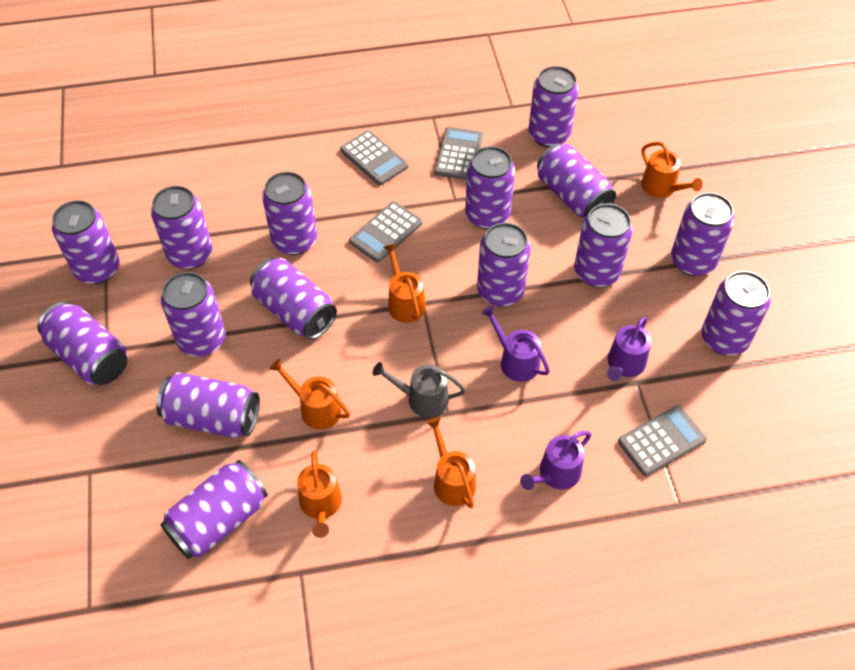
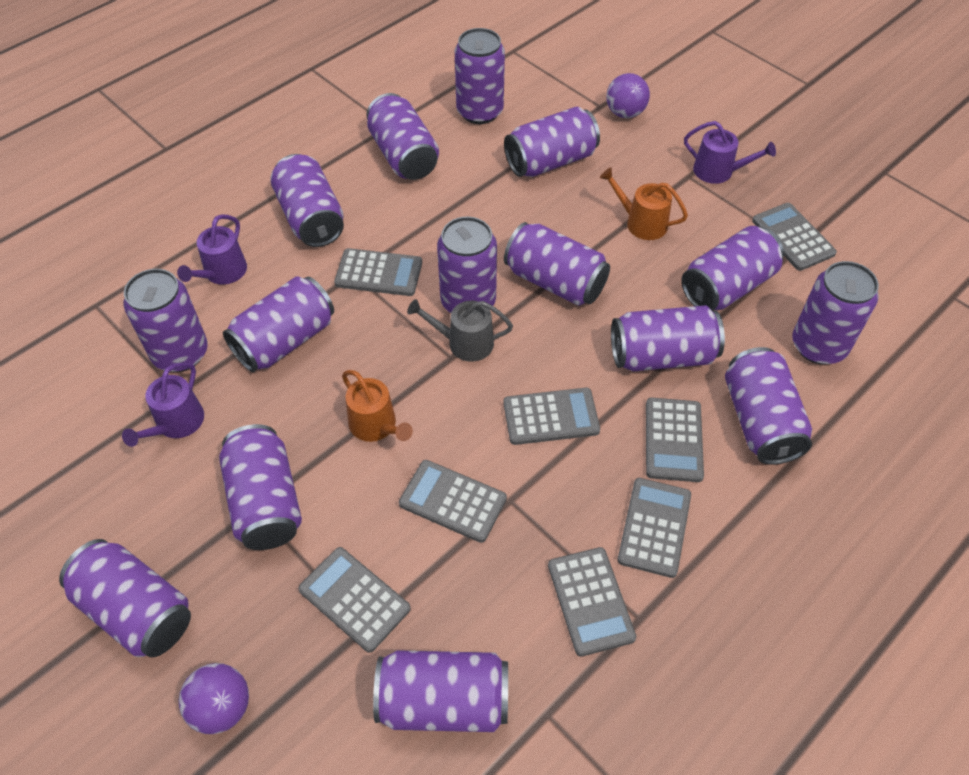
grey calculator: [340,130,408,185] [349,201,422,262] [434,127,483,180] [618,405,707,476] = 4 -> [298,547,411,653] [334,248,422,296] [399,460,507,543] [503,388,600,445] [548,547,636,657] [617,478,691,578] [646,398,704,482] [752,203,837,271] = 8
orange watering can: [269,359,350,430] [297,450,342,538] [384,243,426,323] [426,417,476,508] [641,142,703,198] = 5 -> [342,370,413,442] [600,168,688,240] = 2
purple ball: none = 0 -> [179,663,249,734] [606,73,650,118] = 2

